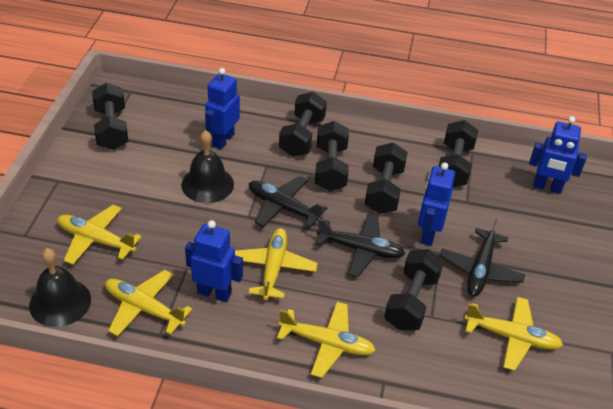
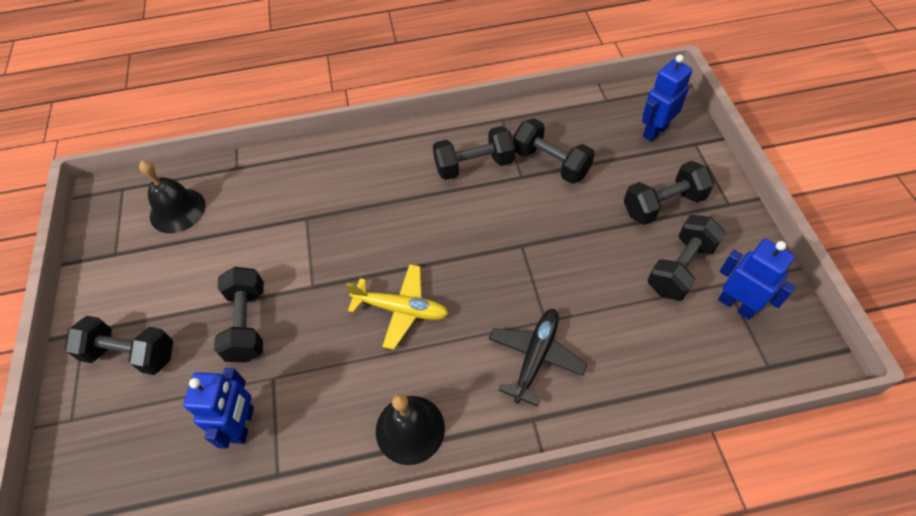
black plane: [249,176,327,228] [316,214,405,277] [439,218,525,296] = 3 -> [489,309,587,406] = 1
blue robot: [185,220,243,302] [205,68,240,150] [418,162,455,246] [529,116,587,194] = 4 -> [183,368,254,449] [642,55,692,142] [718,239,796,320] = 3
yellow plane: [57,205,142,265] [105,270,192,337] [235,228,318,300] [277,302,376,378] [464,297,563,371] = 5 -> [346,264,449,350] = 1

